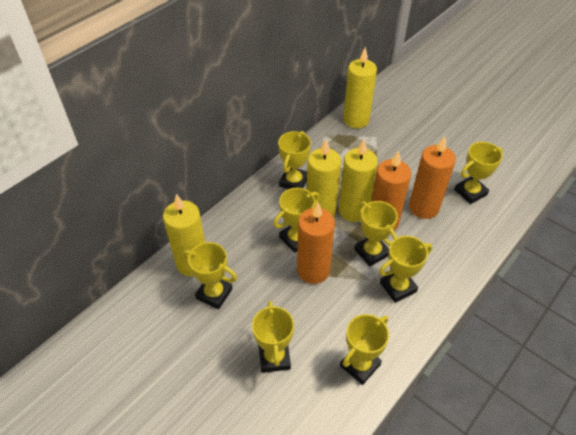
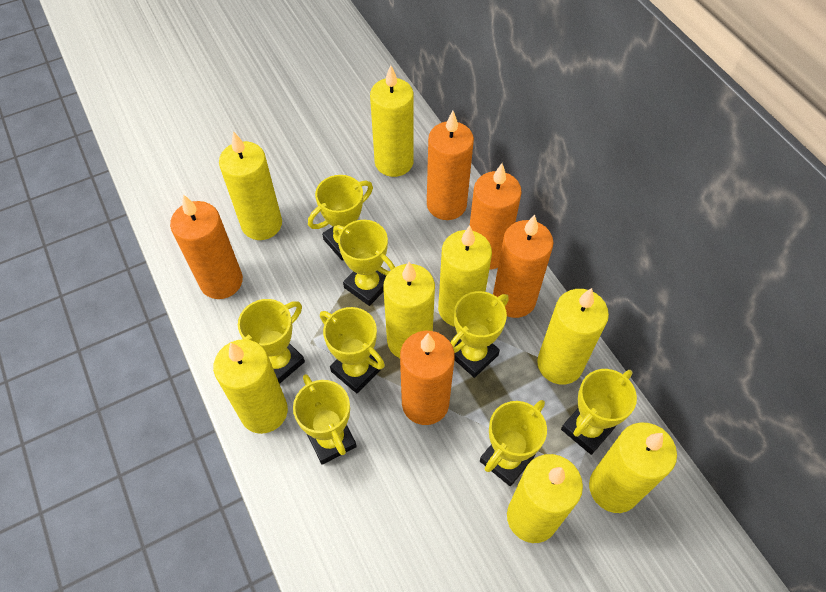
orange candle: [297,202,335,284] [371,150,411,231] [409,136,456,219] = 3 -> [170,195,243,299] [400,331,455,425] [427,111,474,220] [470,163,522,270] [493,215,553,318] = 5
yellow candle: [163,194,205,276] [307,140,341,217] [339,139,378,222] [343,47,377,128] = 4 -> [213,339,288,434] [219,131,282,240] [370,65,413,177] [383,262,435,358] [438,226,492,327] [507,454,583,543] [537,288,609,384] [589,422,677,513] = 8

